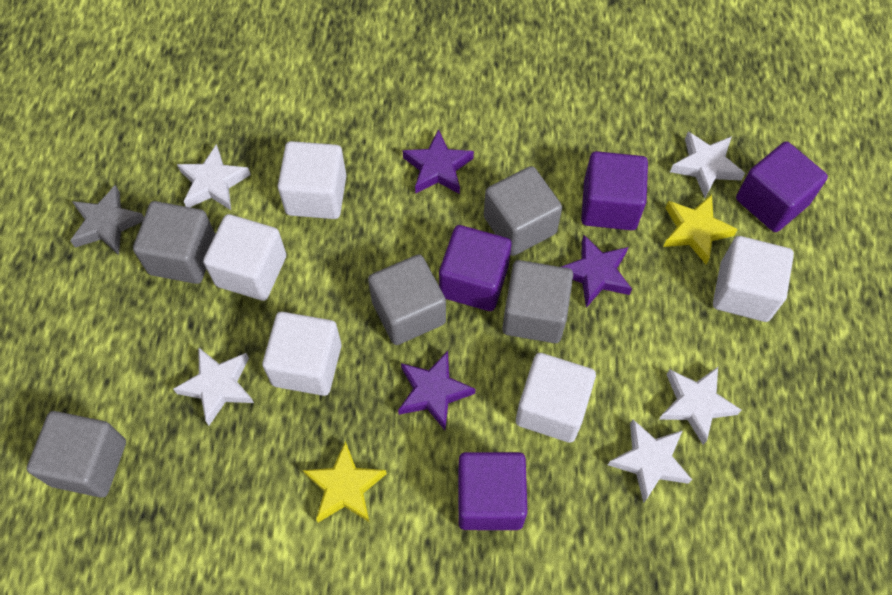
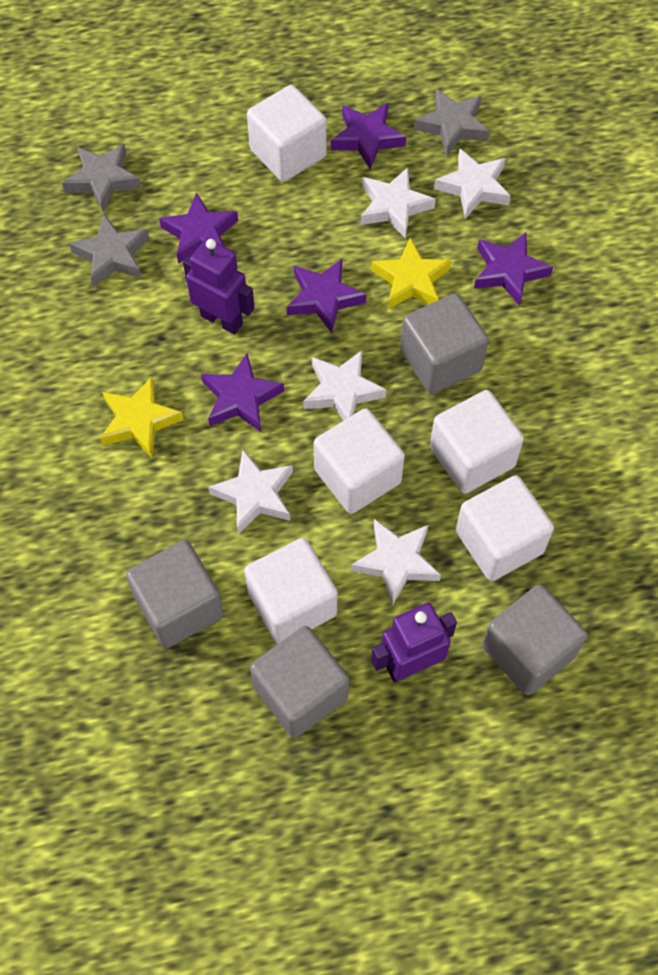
grey cube: [27,411,126,498] [133,201,215,284] [368,254,446,345] [484,166,562,256] [502,260,573,343] = 5 -> [126,540,224,648] [250,626,349,738] [400,293,489,394] [482,584,588,695] = 4
grey star: [70,185,144,255] = 1 -> [62,144,141,212] [69,214,149,287] [414,89,489,156] = 3
purple cube: [439,225,511,311] [458,452,528,530] [581,151,648,230] [736,141,828,232] = 4 -> none = 0
purple robot: none = 0 -> [183,239,255,335] [371,603,457,682] = 2
purple star: [398,351,476,430] [403,129,474,194] [561,235,632,308] = 3 -> [159,192,238,264] [201,354,284,432] [287,259,366,333] [331,103,406,169] [474,232,553,306] = 5

